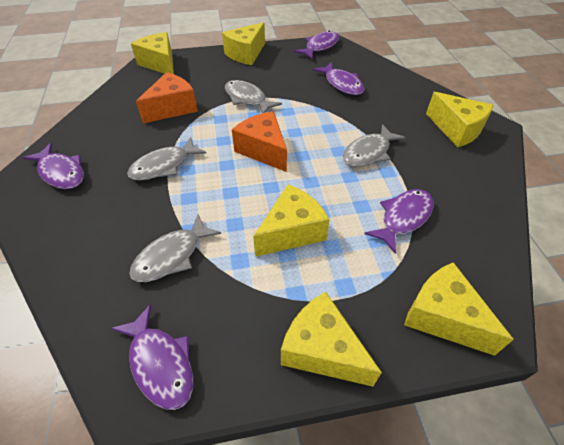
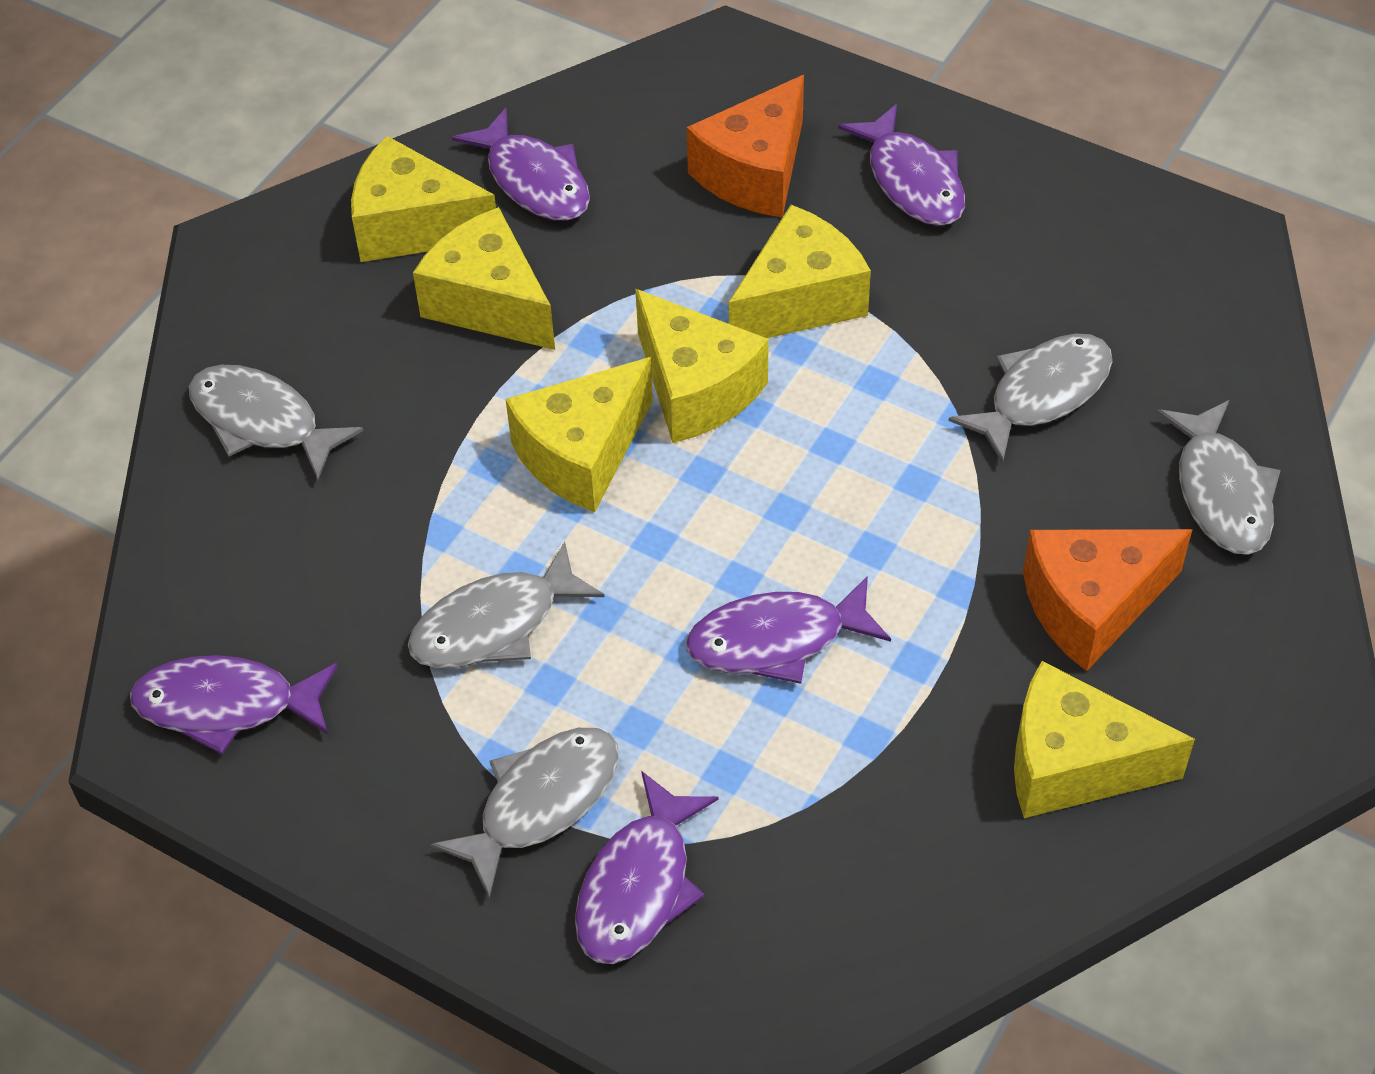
grey fish: [127,137,206,181] [129,214,221,282] [225,80,282,113] [343,124,406,167] = 4 -> [189,365,364,480] [408,542,605,668] [431,728,619,898] [948,333,1113,464] [1156,400,1281,555] = 5

